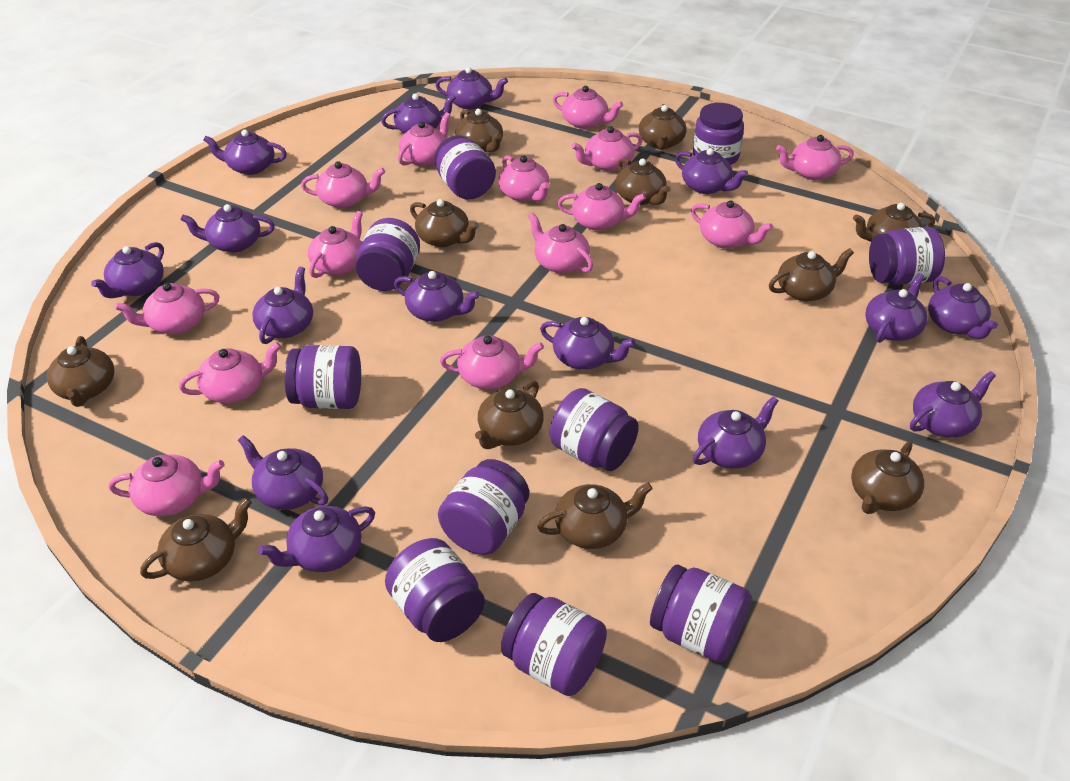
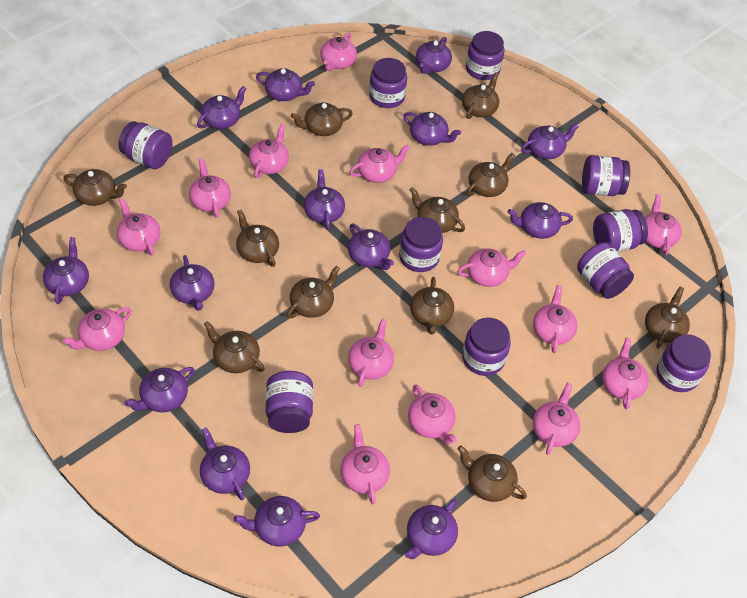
purple teapot: [91,242,164,298] [180,204,275,253] [204,130,287,175] [238,435,328,510] [252,267,313,344] [258,506,375,572] [381,93,456,133] [394,271,480,322] [435,67,508,110] [540,317,635,370] [675,148,748,194] [693,396,779,469] [865,273,928,343] [910,371,996,438] [928,276,998,339] = 15 -> [43,237,89,304] [125,367,195,412] [170,255,215,311] [197,86,247,129] [200,427,250,500] [234,496,320,547] [256,68,315,101] [304,169,345,230] [348,224,394,270] [403,112,461,146] [405,500,458,559] [416,37,452,74] [508,202,573,239] [521,123,579,159] = 14

